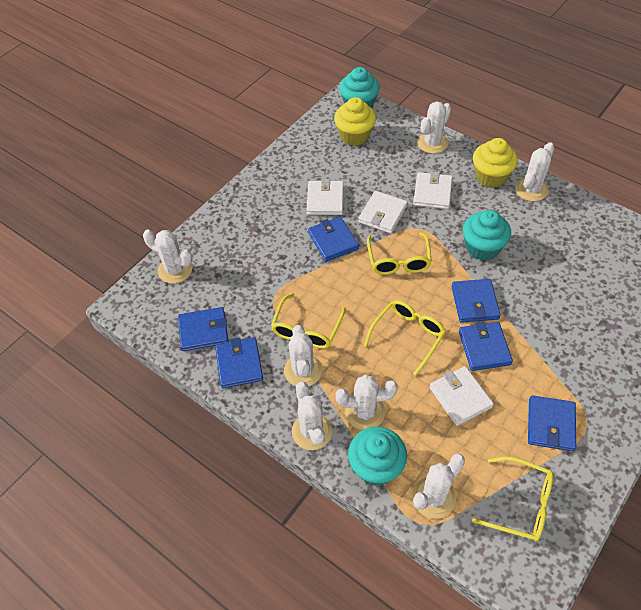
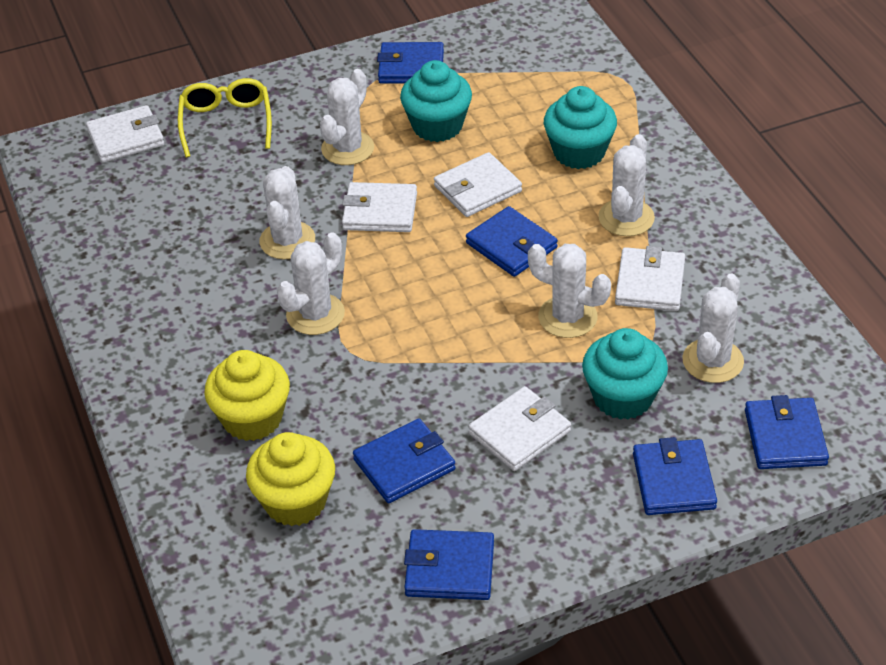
white cactus: [143,230,192,284] [284,325,322,386] [292,382,332,450] [336,375,398,430] [412,453,465,519] [417,101,451,154] [515,142,554,201] = 7 -> [259,166,315,259] [277,233,345,335] [320,69,374,165] [528,244,611,338] [598,134,655,236] [682,273,744,383] = 6
white wallet: [307,179,344,215] [358,191,407,233] [413,171,453,209] [430,366,494,426] = 4 -> [86,105,164,163] [342,182,417,232] [434,152,522,217] [468,386,571,471] [615,246,685,311] = 5
yellow glasses: [271,293,346,349] [364,300,446,376] [367,232,432,275] [472,457,553,541] = 4 -> [178,78,272,157] = 1

